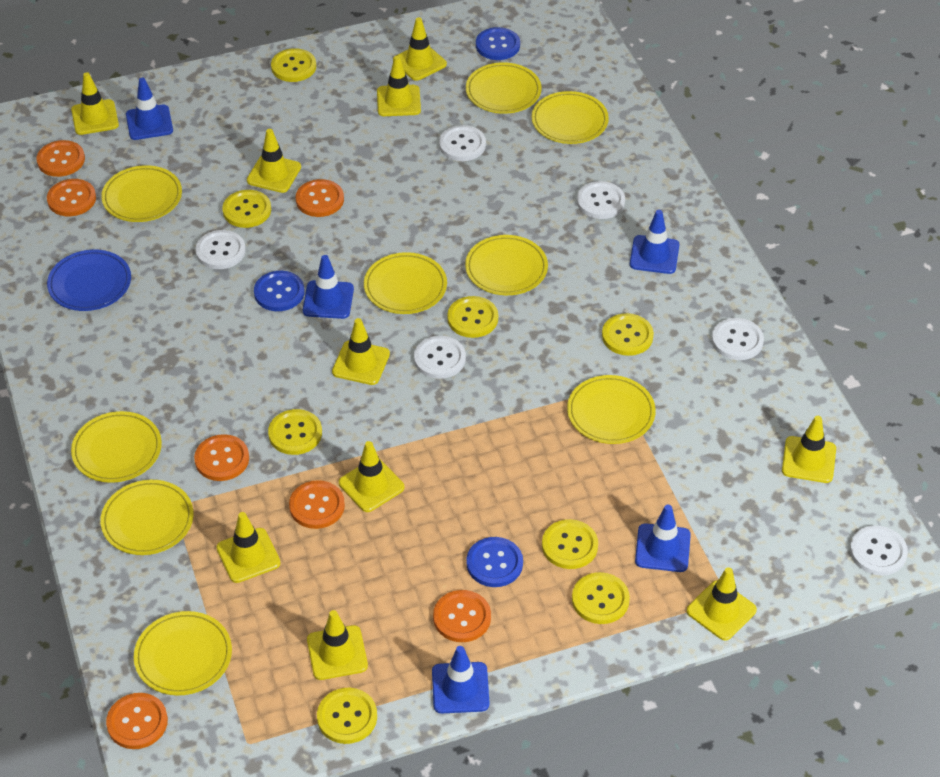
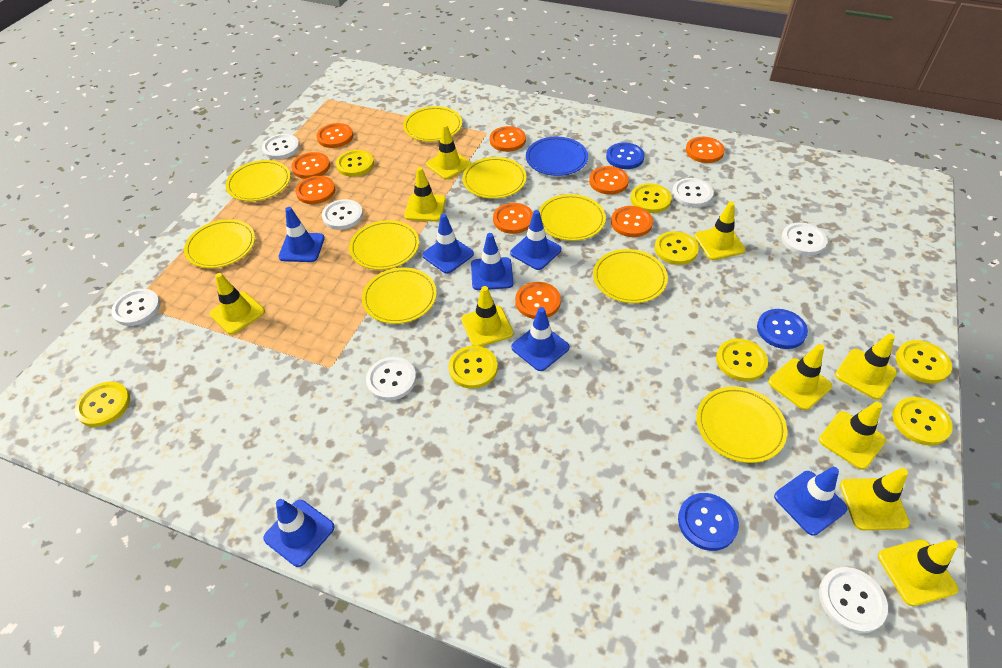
blue traffic cone: [126,78,173,140] [303,255,354,319] [432,646,489,713] [630,210,680,274] [635,505,691,572] = 5 -> [263,499,335,567] [278,207,325,262] [422,214,474,274] [471,233,513,290] [510,210,561,270] [511,307,569,371] [774,467,848,536] = 7
orange button: [37,140,85,177] [47,179,96,216] [106,693,168,749] [194,434,249,481] [289,480,345,529] [296,179,344,217] [433,590,491,642] = 7 -> [291,152,330,179] [295,176,336,204] [316,123,353,148] [490,126,526,152] [493,203,533,234] [515,282,561,319] [589,166,629,195] [611,206,653,237] [686,137,725,163] = 9
white button: [196,230,246,269] [414,336,466,379] [439,125,486,161] [577,181,625,219] [712,318,764,360] [850,525,908,575] = 6 -> [111,289,161,326] [262,134,300,159] [322,199,363,230] [366,357,416,401] [672,178,713,207] [781,222,827,256] [819,567,888,633] = 7

